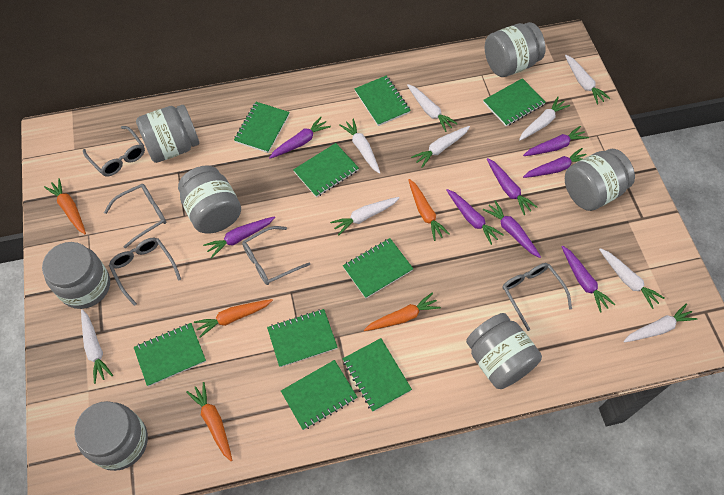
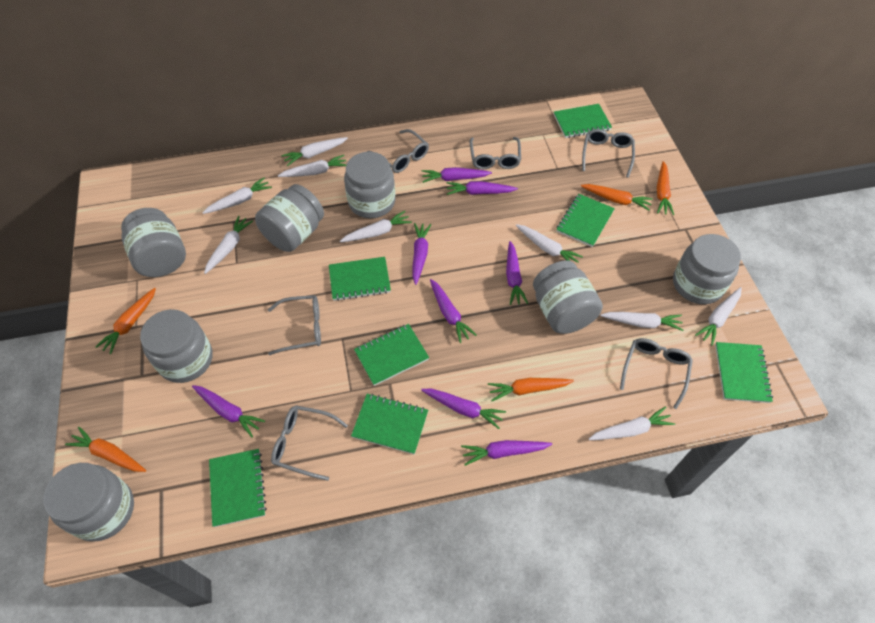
green notebook: [134,323,206,387] [234,102,290,153] [267,309,338,367] [281,360,357,430] [293,143,359,197] [343,238,413,299] [343,338,412,412] [354,76,411,126] [483,78,546,126] = 9 -> [209,449,267,527] [329,257,391,301] [351,394,428,454] [354,324,429,386] [554,104,612,138] [556,194,615,247] [715,342,773,403] = 7
grey glasses: [83,126,145,177] [104,184,166,248] [109,238,181,306] [242,226,310,285] [502,263,572,331] = 5 -> [268,295,321,355] [271,405,348,481] [367,129,429,173] [470,137,521,169] [582,129,635,178] [620,338,693,409] = 6

